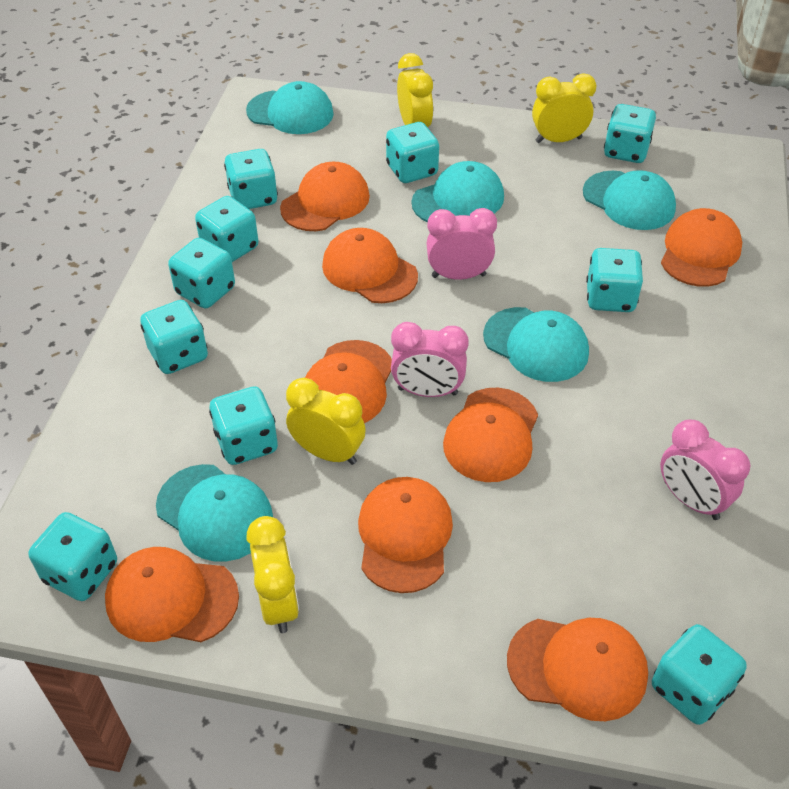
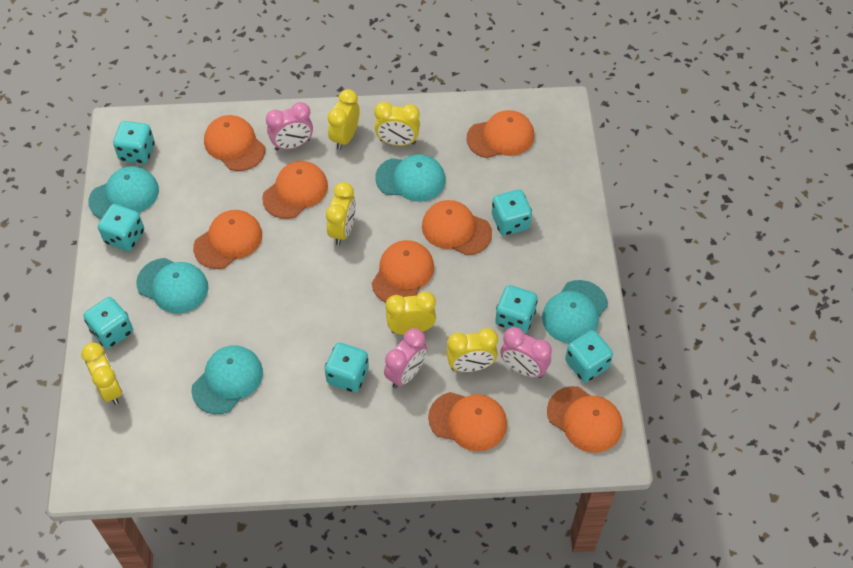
turquoise dice: [28,512,117,601] [140,300,208,374] [168,238,235,308] [195,196,258,262] [209,386,278,465] [224,149,278,209] [386,122,439,183] [586,248,643,312] [604,104,656,163] [652,624,747,725] = 10 -> [84,297,133,349] [98,204,144,251] [113,121,155,164] [325,343,369,393] [492,190,532,236] [495,285,538,334] [565,330,613,382] = 7
yellow clock: [247,516,299,633] [286,378,366,465] [397,53,434,127] [532,73,596,143] = 4 -> [81,343,122,405] [326,182,356,245] [328,89,360,150] [374,102,420,146] [386,291,436,335] [446,328,498,372] = 6

